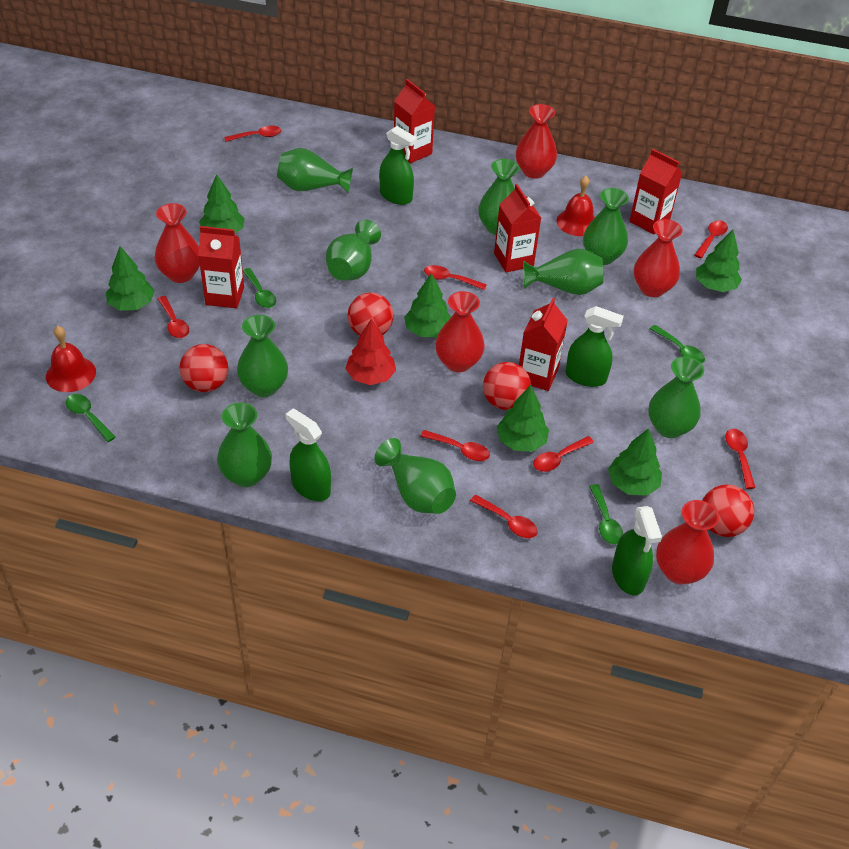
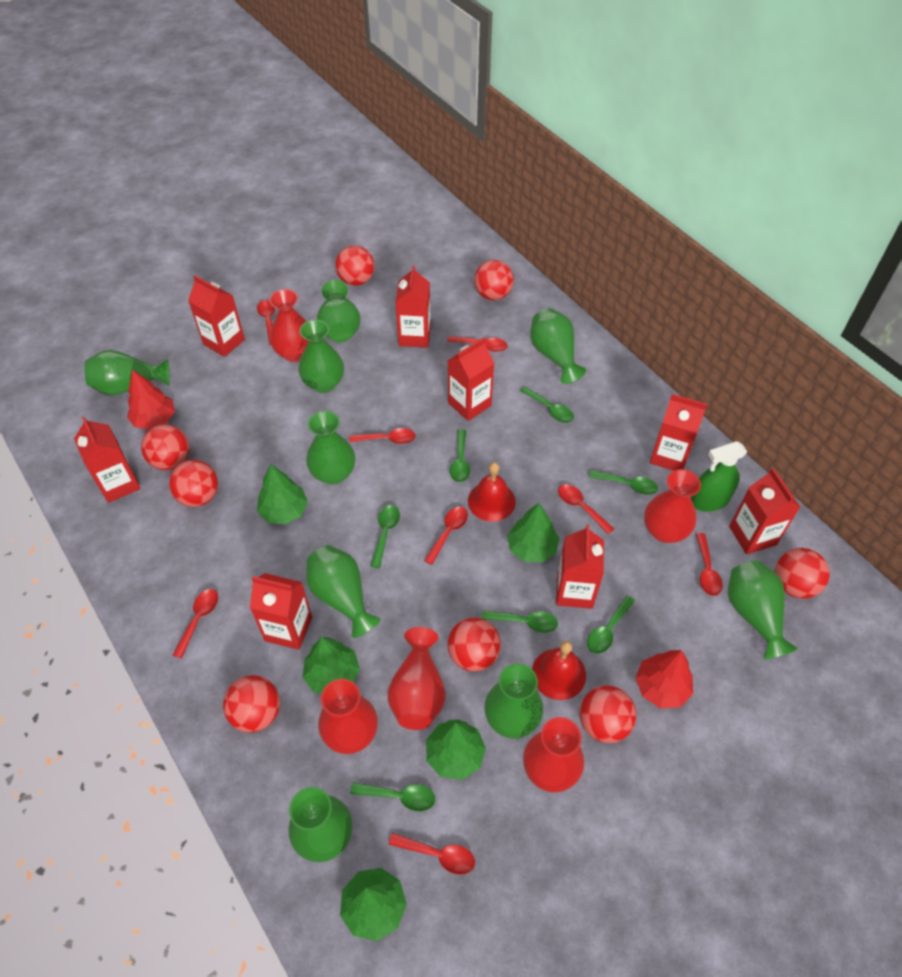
green spoon: [66,394,116,442] [243,268,276,308] [589,484,623,545] [650,325,705,363] = 4 -> [350,782,435,811] [371,505,400,568] [450,429,470,482] [481,610,558,633] [520,387,574,423] [587,595,635,654] [589,470,658,495] = 7
green spray bottle: [285,409,331,501] [379,126,417,205] [566,306,624,387] [612,506,662,595] = 4 -> [691,441,747,512] = 1
green tree: [106,246,155,311] [199,174,245,233] [404,273,451,337] [497,385,549,452] [608,428,662,496] [696,230,742,292] = 6 -> [257,464,308,524] [303,637,360,694] [340,868,407,941] [426,719,486,780] [507,503,559,563] = 5
red ball: [179,344,228,392] [348,293,393,336] [483,362,531,410] [702,485,754,537] = 4 -> [141,424,189,470] [169,460,218,507] [223,675,280,732] [335,245,375,286] [448,618,501,672] [474,260,514,300] [579,685,636,743] [775,548,830,599] = 8
red carton: [198,226,244,308] [394,79,435,163] [494,184,541,272] [519,298,568,391] [629,149,682,234] = 5 -> [74,416,141,503] [188,275,245,357] [250,573,312,650] [395,265,431,348] [448,337,494,421] [556,524,604,609] [650,394,707,471] [729,468,800,554] = 8
red tree: [345,319,396,385] = 1 -> [127,369,175,430] [635,650,693,708] = 2

